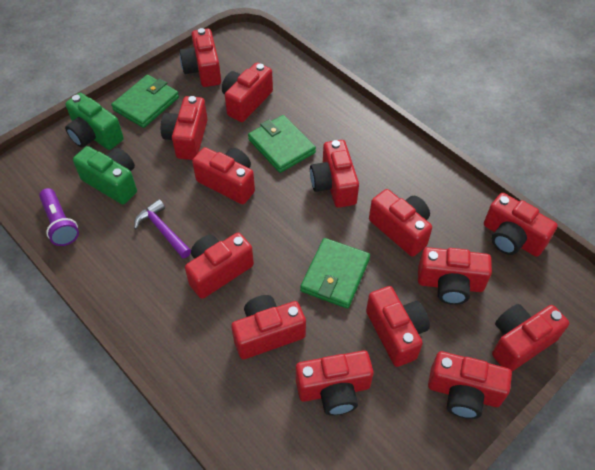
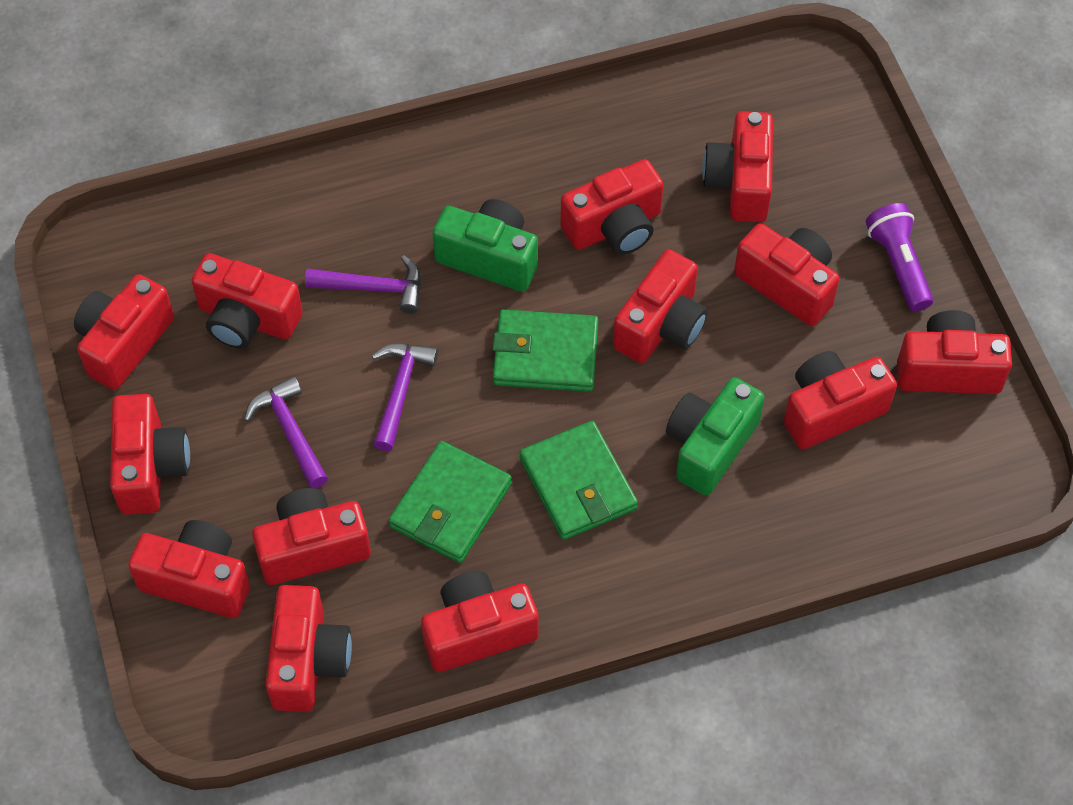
purple hammer: [134,199,191,258] = 1 -> [244,376,328,488] [305,255,421,314] [372,344,438,451] = 3
red camera: [161,96,208,160] [180,28,221,87] [185,233,254,299] [192,147,255,204] [222,63,273,122] [231,295,306,359] [296,350,374,415] [310,140,359,208] [366,286,430,367] [369,189,432,257] [418,247,492,305] [428,351,512,419] [484,193,558,257] [492,304,569,371] = 14 -> [74,274,174,390] [110,394,190,515] [128,520,250,618] [192,253,303,349] [252,488,371,585] [266,585,352,712] [421,571,539,672] [560,159,664,254] [613,249,708,363] [702,111,773,222] [734,223,839,326] [784,351,897,449] [897,310,1012,394] = 13

